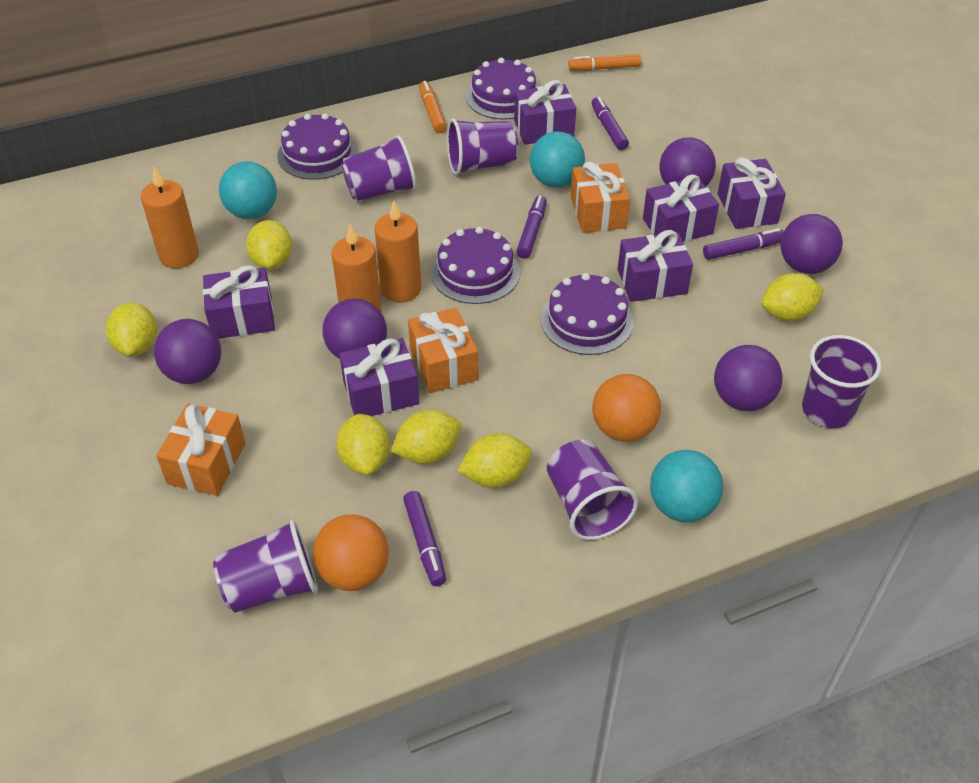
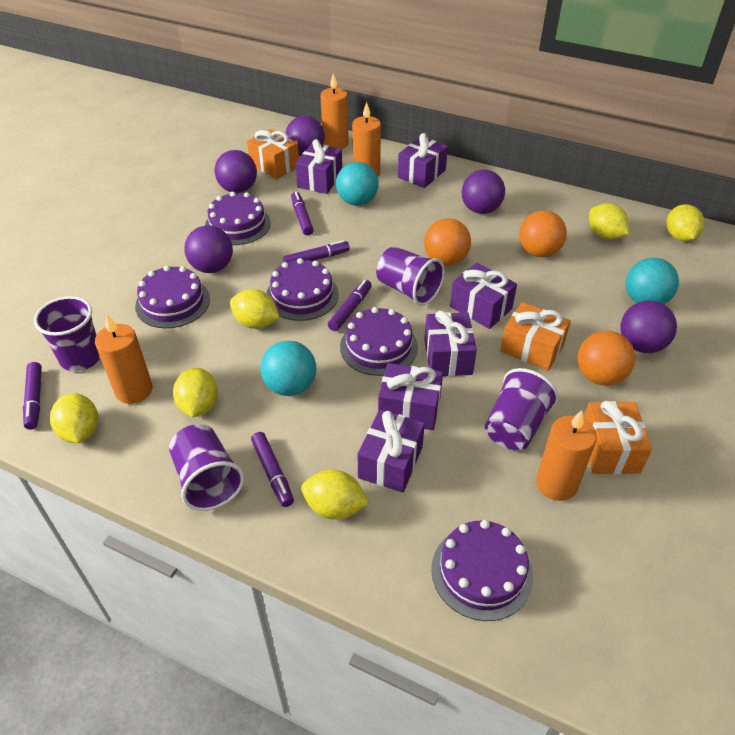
orange ball: [313,515,389,591] [592,374,661,442] = 2 -> [424,218,471,266] [519,210,567,257] [577,331,635,386] = 3
orange candle: [141,167,199,268] [331,225,382,312] [375,200,421,302] = 3 -> [95,315,153,404] [321,73,349,149] [352,102,381,177] [536,410,597,501] = 4
orange marker: [419,81,447,133] [569,54,641,71] = 2 -> none = 0
purple cake: [277,113,358,180] [431,227,520,304] [466,58,537,120] [541,273,634,355] = 4 -> [135,265,210,328] [205,192,271,245] [266,258,339,321] [340,307,418,376] [431,520,533,621] = 5
purple cup: [213,519,318,613] [341,135,417,202] [447,119,518,175] [547,440,638,540] [802,335,881,428] = 5 -> [34,296,100,371] [169,424,244,511] [376,246,445,306] [485,368,559,450] = 4
purple marker: [403,491,446,586] [516,196,547,259] [591,97,629,150] [703,228,784,260] = 4 -> [23,362,42,430] [251,432,294,507] [283,240,350,263] [291,191,314,235] [328,280,372,331] = 5

